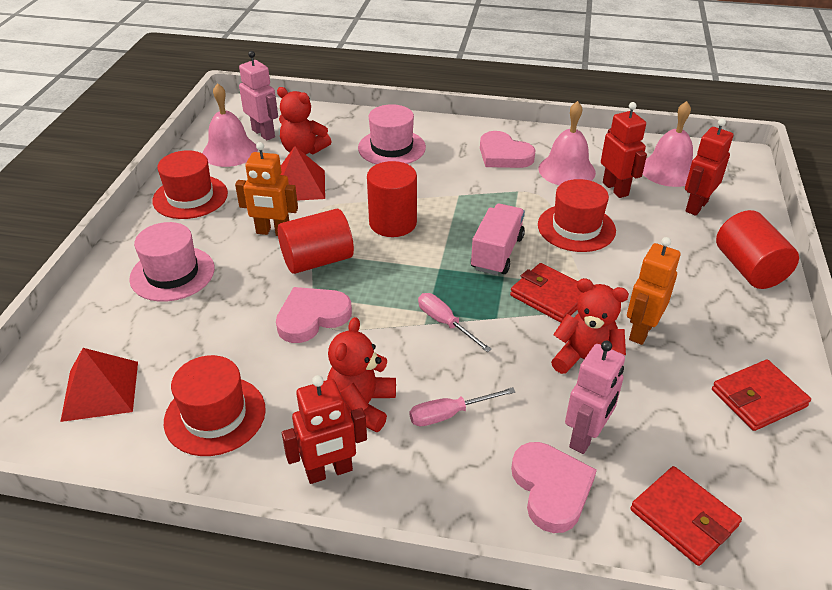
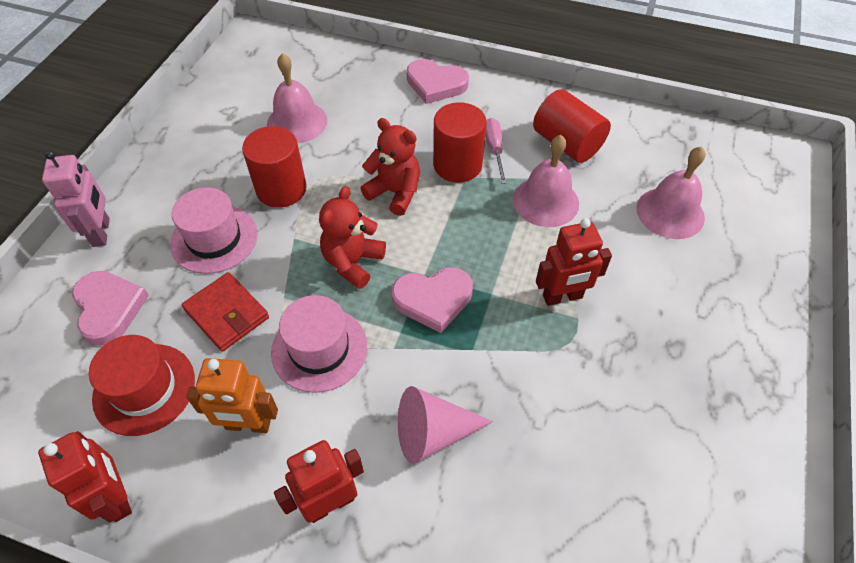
orange robot: [235,142,298,236] [627,237,680,345] = 2 -> [186,358,278,433] = 1
pink cone: none = 0 -> [398,386,493,464] = 1
pink robot: [239,51,278,140] [565,341,625,454] = 2 -> [42,150,110,247] = 1
pink screwdriver: [410,387,515,426] [418,293,492,352] = 2 -> [485,118,507,184] = 1
pink truck: [471,204,525,275] = 1 -> none = 0
red hat: [152,150,228,219] [164,355,266,456] [538,179,616,252] = 3 -> [89,335,195,436] = 1
red pyramid: [60,348,138,422] [281,146,325,201] = 2 -> none = 0
red teddy bear: [277,87,332,154] [327,317,396,432] [551,278,629,374] = 3 -> [319,186,386,289] [360,118,420,216] = 2
red wallet: [510,263,582,323] [630,466,742,566] [712,360,811,431] = 3 -> [181,272,269,352] = 1

